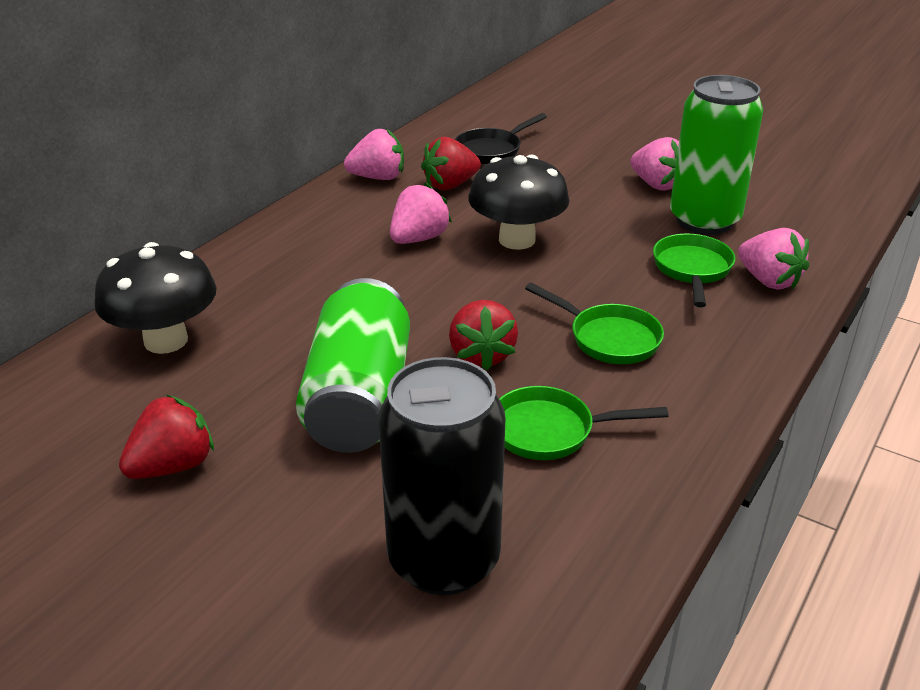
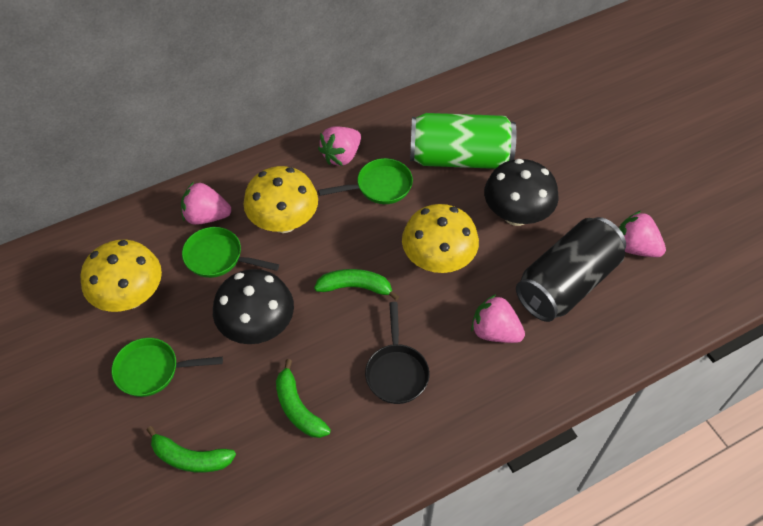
green banana: none = 0 -> [147,426,236,473] [276,359,331,438] [314,269,399,301] = 3
green can: [296,278,410,453] [670,75,763,235] = 2 -> [410,113,516,169] = 1
red strawberry: [119,395,214,479] [421,137,481,190] [449,300,518,371] = 3 -> none = 0
yellow mushroom: none = 0 -> [81,240,162,312] [244,166,318,233] [402,204,479,273] = 3

